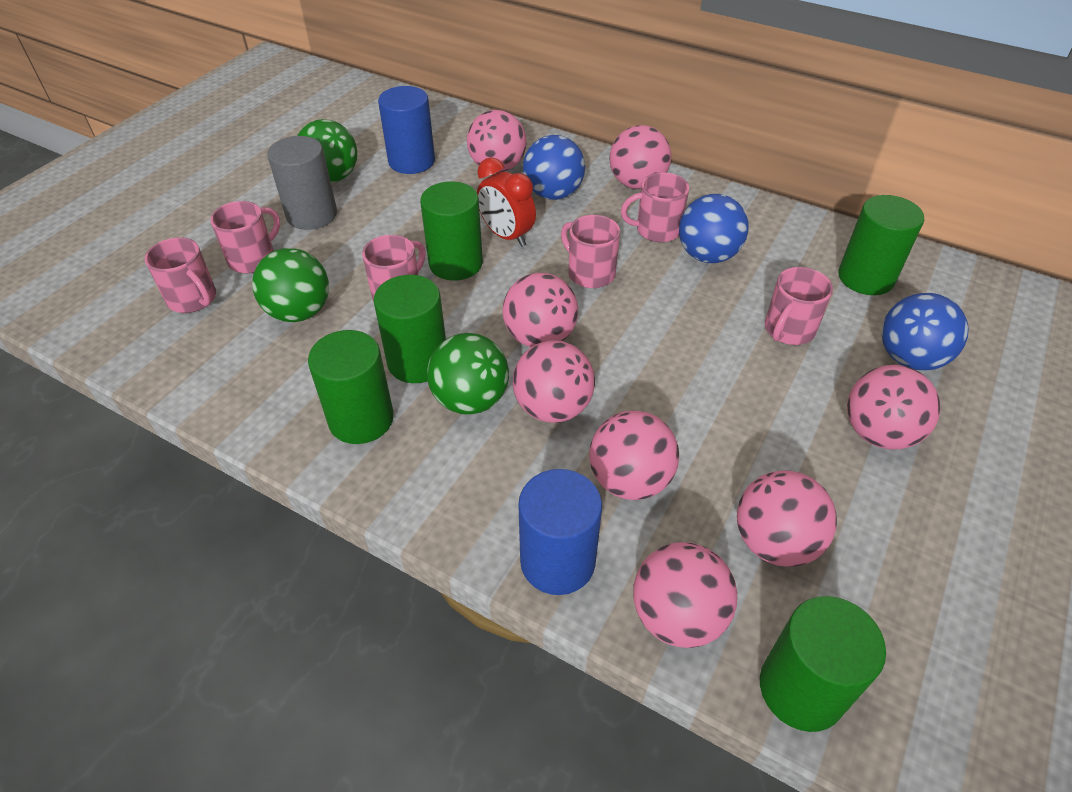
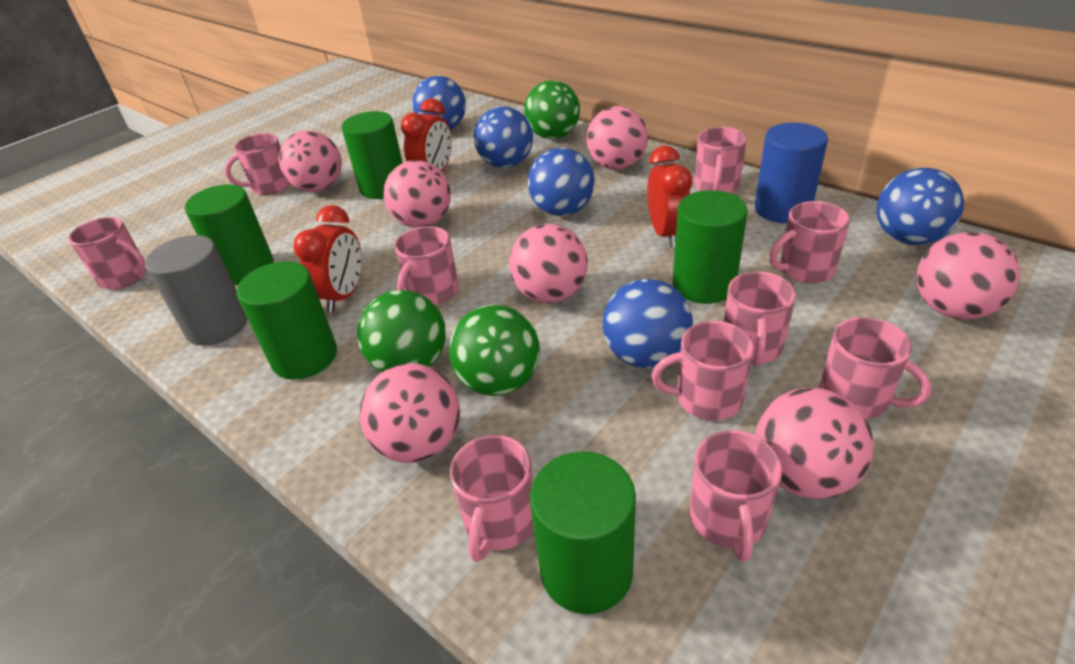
blue ball: [523,135,585,200] [679,194,748,263] [882,293,969,371] = 3 -> [412,76,466,130] [474,106,533,168] [528,148,595,216] [603,279,693,368] [877,168,964,245] = 5
blue cylinder: [378,86,435,174] [518,469,602,595] = 2 -> [754,123,828,223] = 1
pink ball: [467,110,527,173] [502,273,578,347] [513,341,595,423] [589,410,679,500] [609,125,671,189] [633,542,737,648] [737,470,837,567] [847,365,941,450] = 8 -> [278,130,342,192] [360,363,460,463] [384,160,451,228] [509,224,588,303] [586,106,648,170] [755,388,874,499] [916,232,1020,319] = 7
pink mug: [145,237,216,313] [210,201,280,273] [362,235,426,300] [561,215,620,288] [621,173,689,242] [765,267,833,345] = 6 -> [68,217,147,290] [224,133,290,195] [395,226,459,305] [450,435,534,562] [651,321,754,421] [689,430,782,562] [694,127,747,193] [724,271,796,366] [770,201,850,283] [819,317,931,419] = 10
red clock: [477,157,536,247] = 1 -> [293,205,362,312] [401,99,452,172] [647,146,692,248] = 3

